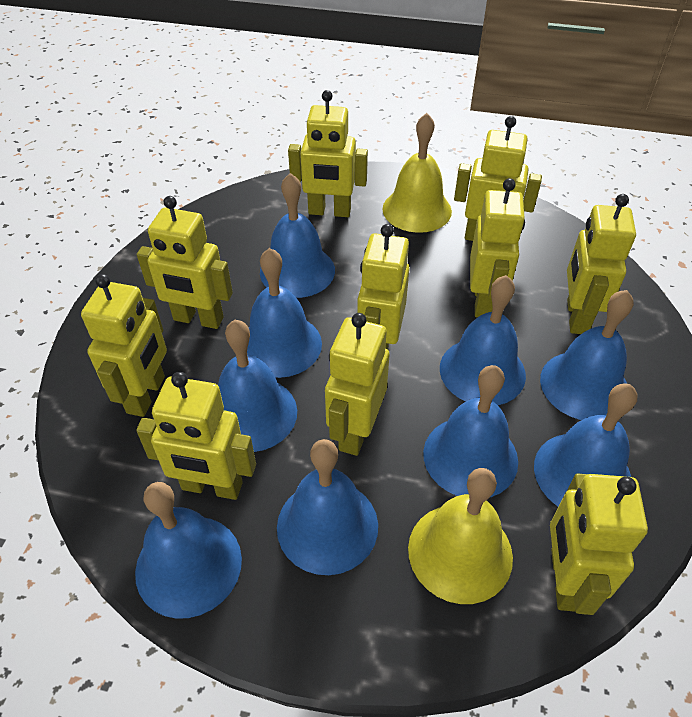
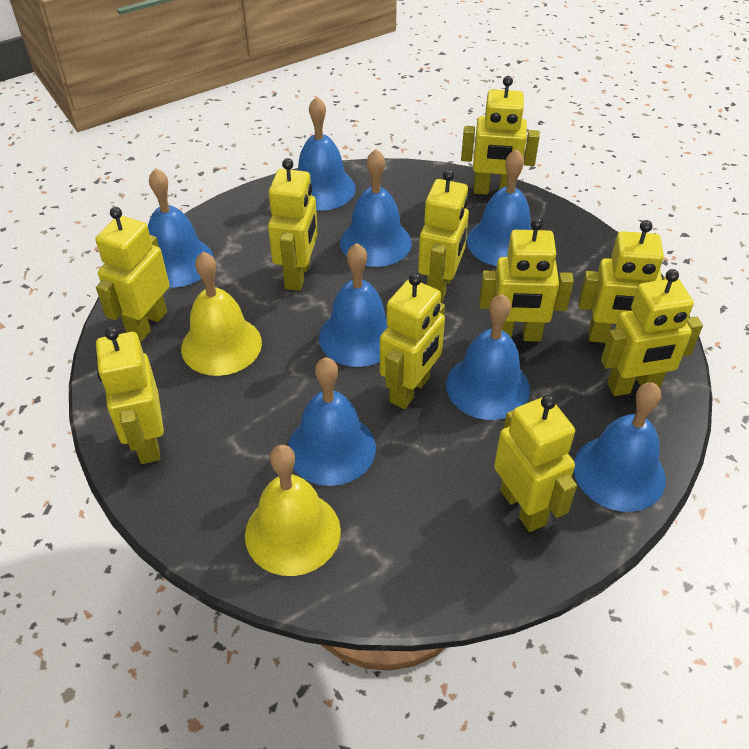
blue bell: [135,482,242,619] [218,320,297,452] [247,248,322,378] [260,173,335,298] [277,439,378,575] [423,365,518,498] [440,275,526,405] [534,384,637,507] [540,290,634,420] = 9 -> [148,168,214,288] [288,357,376,486] [298,96,356,211] [319,243,387,367] [340,149,412,267] [446,294,530,420] [467,149,531,266] [574,383,666,512] = 8

